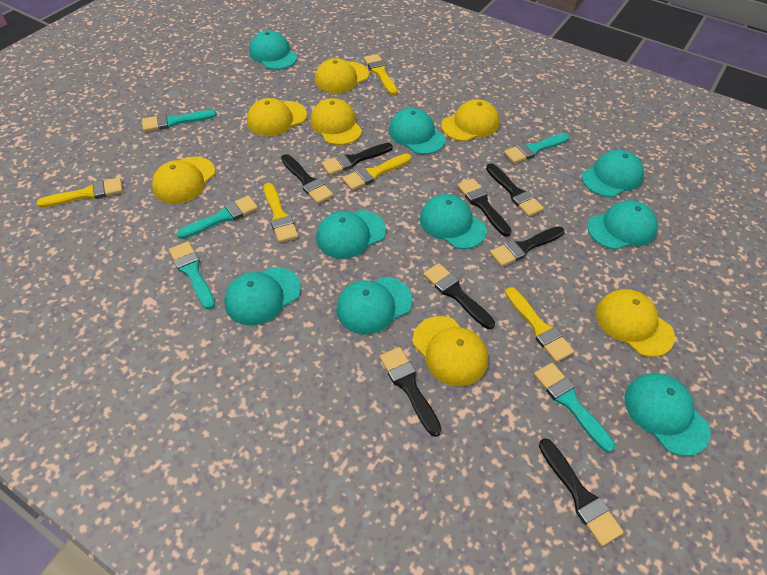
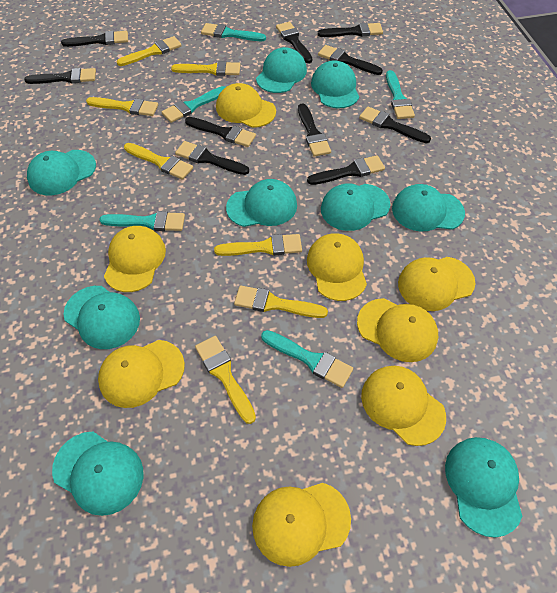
black brush: [281,154,333,204] [321,143,393,175] [379,347,442,437] [423,263,495,329] [457,178,512,237] [486,163,544,217] [490,226,564,267] [539,438,624,546] = 8 -> [24,68,96,84] [61,31,128,47] [175,141,249,175] [185,117,256,147] [276,22,312,63] [298,103,331,157] [307,155,385,185] [317,23,383,37] [318,45,383,75] [359,107,431,143] = 10
yellow brush: [37,177,123,208] [264,183,299,243] [342,153,411,190] [364,54,397,95] [505,287,574,362] = 5 -> [86,97,158,116] [117,36,182,66] [124,143,193,180] [171,61,240,76] [195,336,256,424] [214,234,302,256] [234,286,328,318] = 7
yellow cap: [152,157,215,204] [247,98,307,136] [310,98,362,145] [315,58,369,93] [413,316,488,386] [441,99,499,141] [596,289,675,357] = 7 -> [98,340,185,408] [104,226,166,292] [216,83,276,128] [252,483,351,567] [307,233,367,301] [357,298,438,362] [361,366,446,446] [398,257,475,311] = 8

